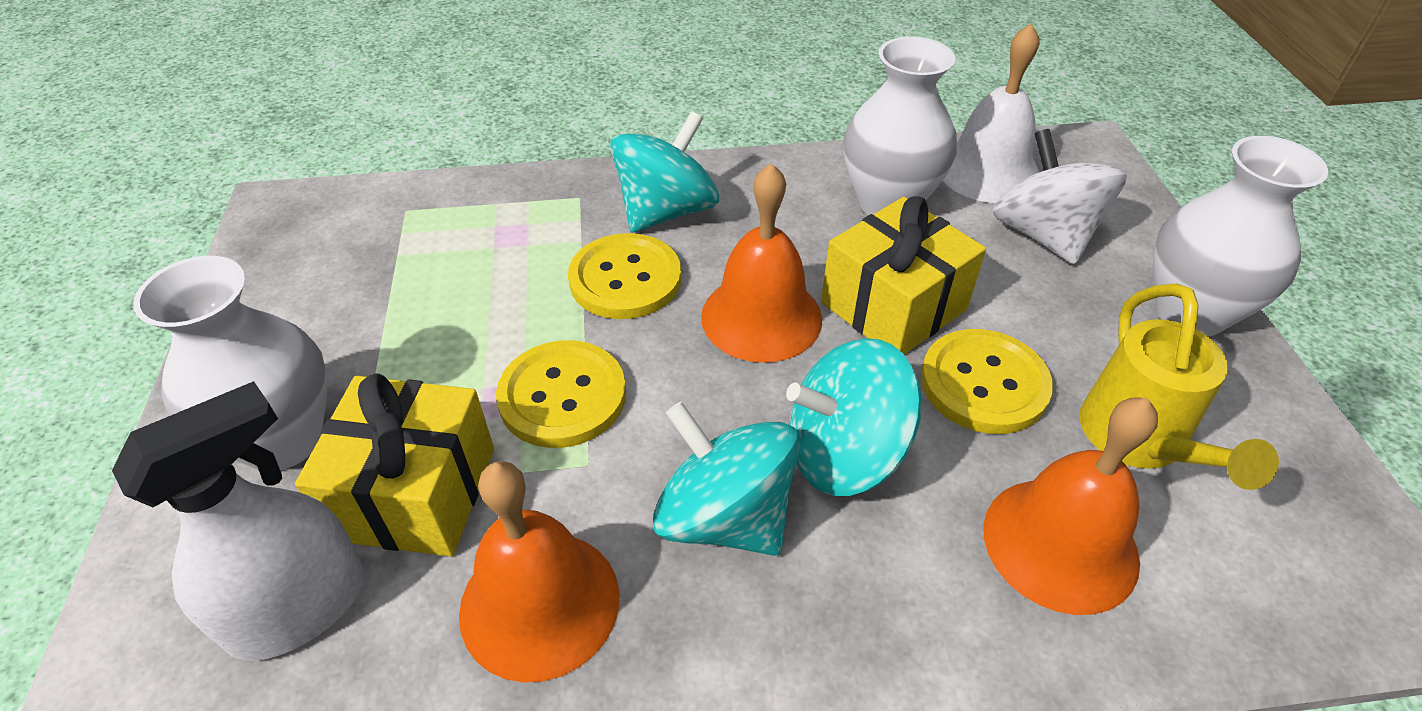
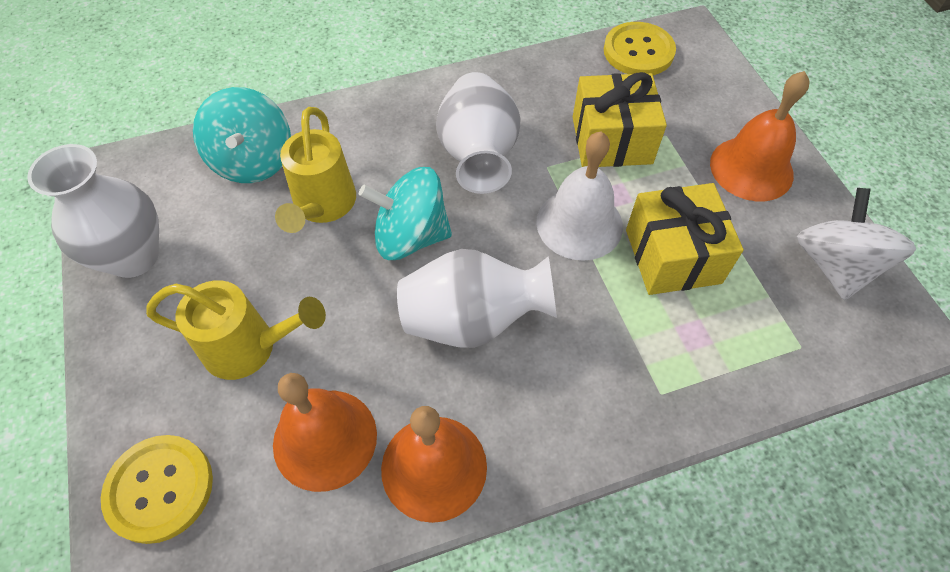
turquoise spinning top: [610,111,719,232] [653,402,800,556] [786,338,922,496] = 3 -> [193,87,291,183] [359,167,452,260] = 2
white spray bottle: [112,381,365,661] = 1 -> none = 0
yellow button: [496,340,626,448] [568,233,681,319] [921,329,1053,434] = 3 -> [101,435,213,544] [604,22,676,75] = 2
yellow watering can: [1080,284,1279,490] = 1 -> [146,280,326,380] [275,107,356,233] = 2

